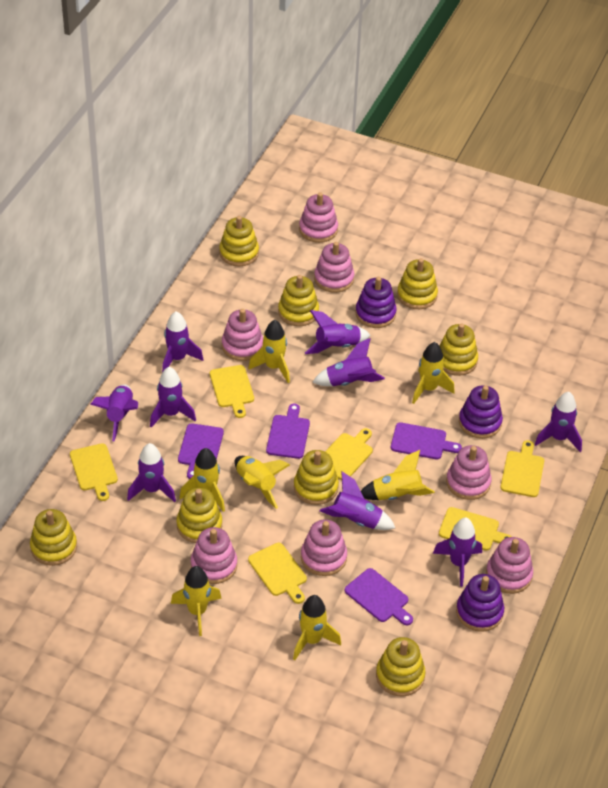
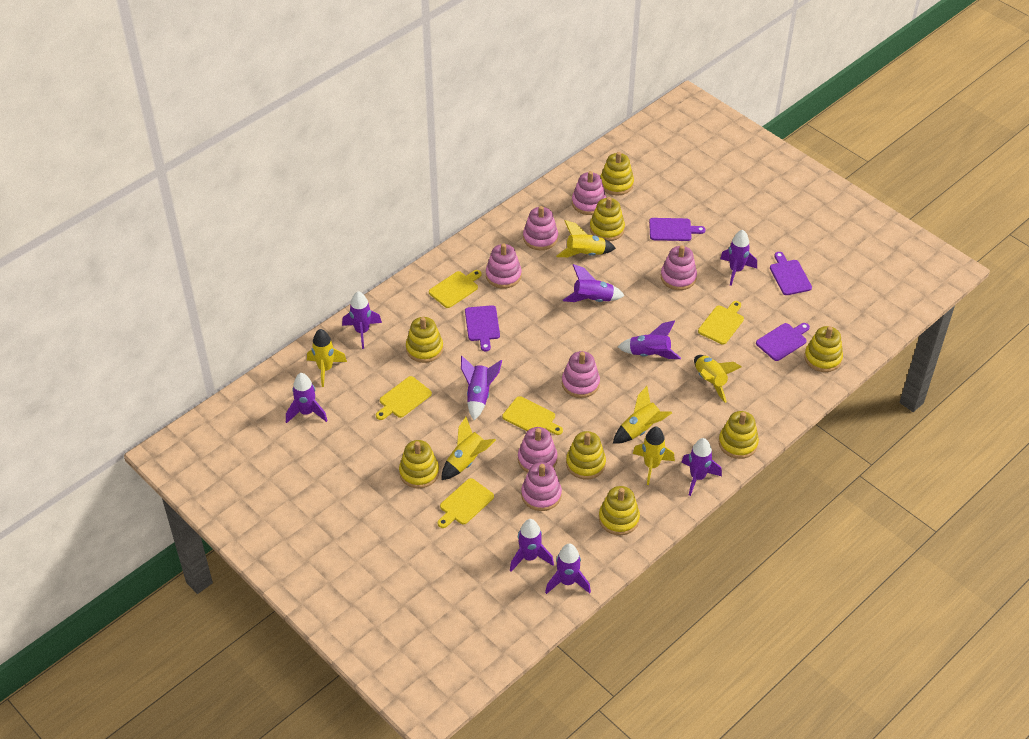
purple stacking toy: [355,277,397,328] [456,574,504,632] [459,385,503,439] = 3 -> none = 0
yellow cutting board: [70,443,118,501] [210,365,254,418] [248,543,307,604] [325,428,373,480] [439,507,512,551] [500,440,544,497] = 6 -> [376,376,432,420] [429,270,482,308] [438,478,494,528] [502,396,563,435] [698,301,744,345] = 5
yellow rocket: [171,566,222,636] [179,448,225,512] [234,456,290,509] [248,320,290,383] [293,595,341,660] [361,450,435,500] [412,342,455,404] = 7 -> [307,329,347,387] [441,417,496,480] [556,220,616,257] [613,386,672,444] [633,427,675,485] [694,355,742,403] = 6

